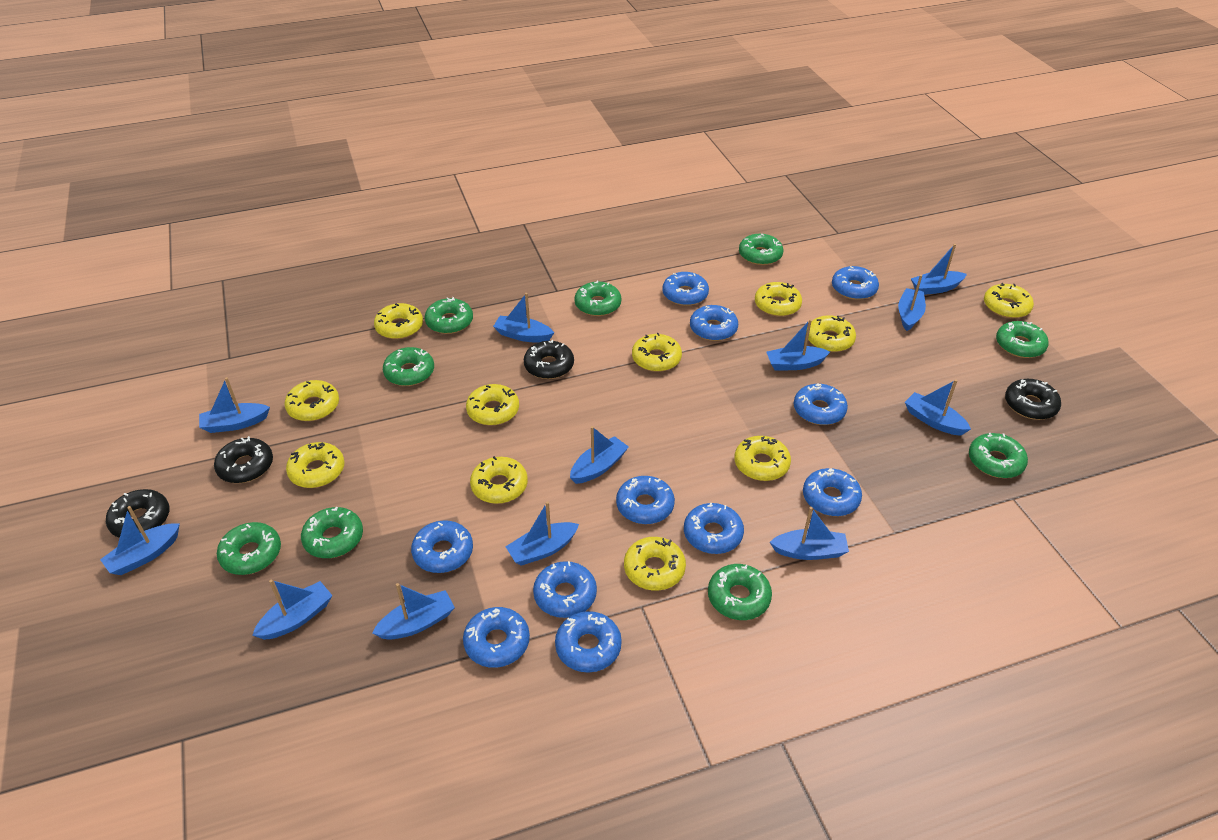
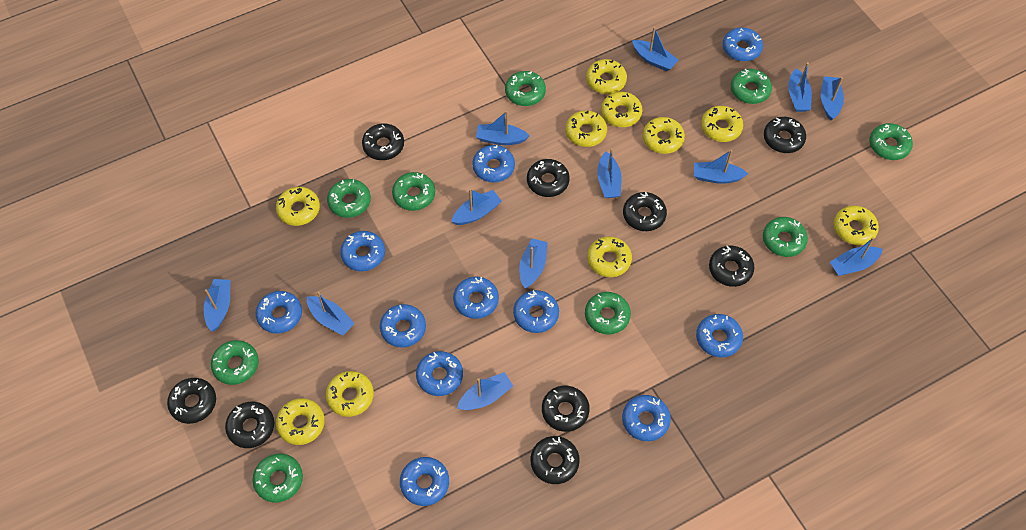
black donut: [106,489,170,538] [214,436,273,483] [524,340,574,379] [1005,379,1061,420] = 4 -> [167,378,216,424] [225,402,275,448] [362,123,404,160] [527,159,570,197] [531,436,580,484] [542,386,590,432] [623,192,667,231] [709,246,754,287] [764,117,806,153] = 9
yellow donut: [284,380,339,421] [286,442,344,488] [374,303,423,339] [466,384,519,425] [470,456,528,504] [624,537,686,590] [632,333,682,372] [734,436,791,481] [755,282,802,317] [806,315,856,352] [984,283,1034,318] = 11 -> [276,187,320,226] [276,398,325,445] [326,371,374,417] [565,110,607,147] [586,59,627,94] [587,236,632,277] [601,91,642,127] [643,117,685,154] [701,106,743,142] [834,206,879,245] = 10

